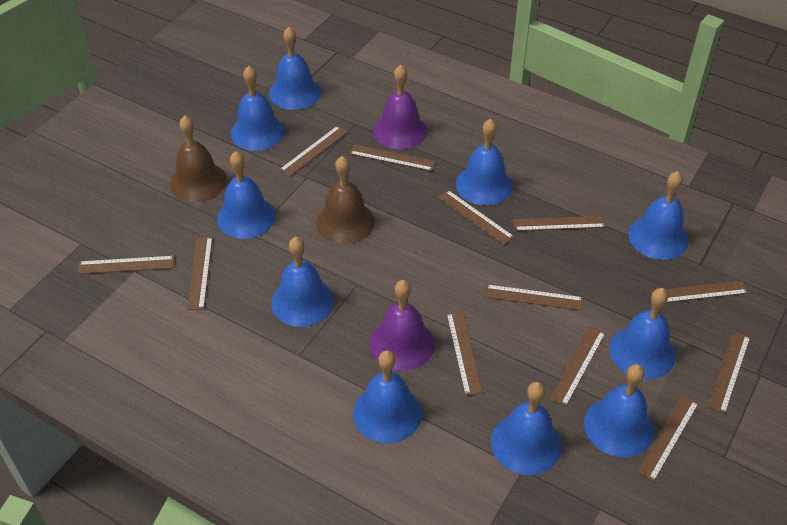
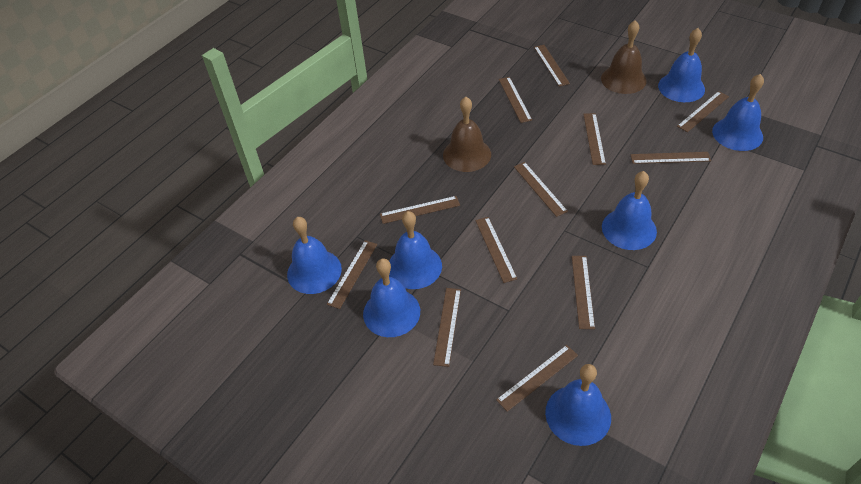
blue bell: [217,151,276,239] [231,66,285,151] [269,27,321,110] [271,237,334,327] [353,350,422,443] [456,119,513,205] [491,382,562,475] [584,364,654,457] [609,288,676,379] [628,171,689,260] = 10 -> [287,217,342,294] [363,258,420,337] [389,211,442,289] [545,364,611,446] [602,171,657,250] [658,28,705,102] [712,74,764,151] = 7
purple bell: [370,280,435,371] [373,65,427,149] = 2 -> none = 0

